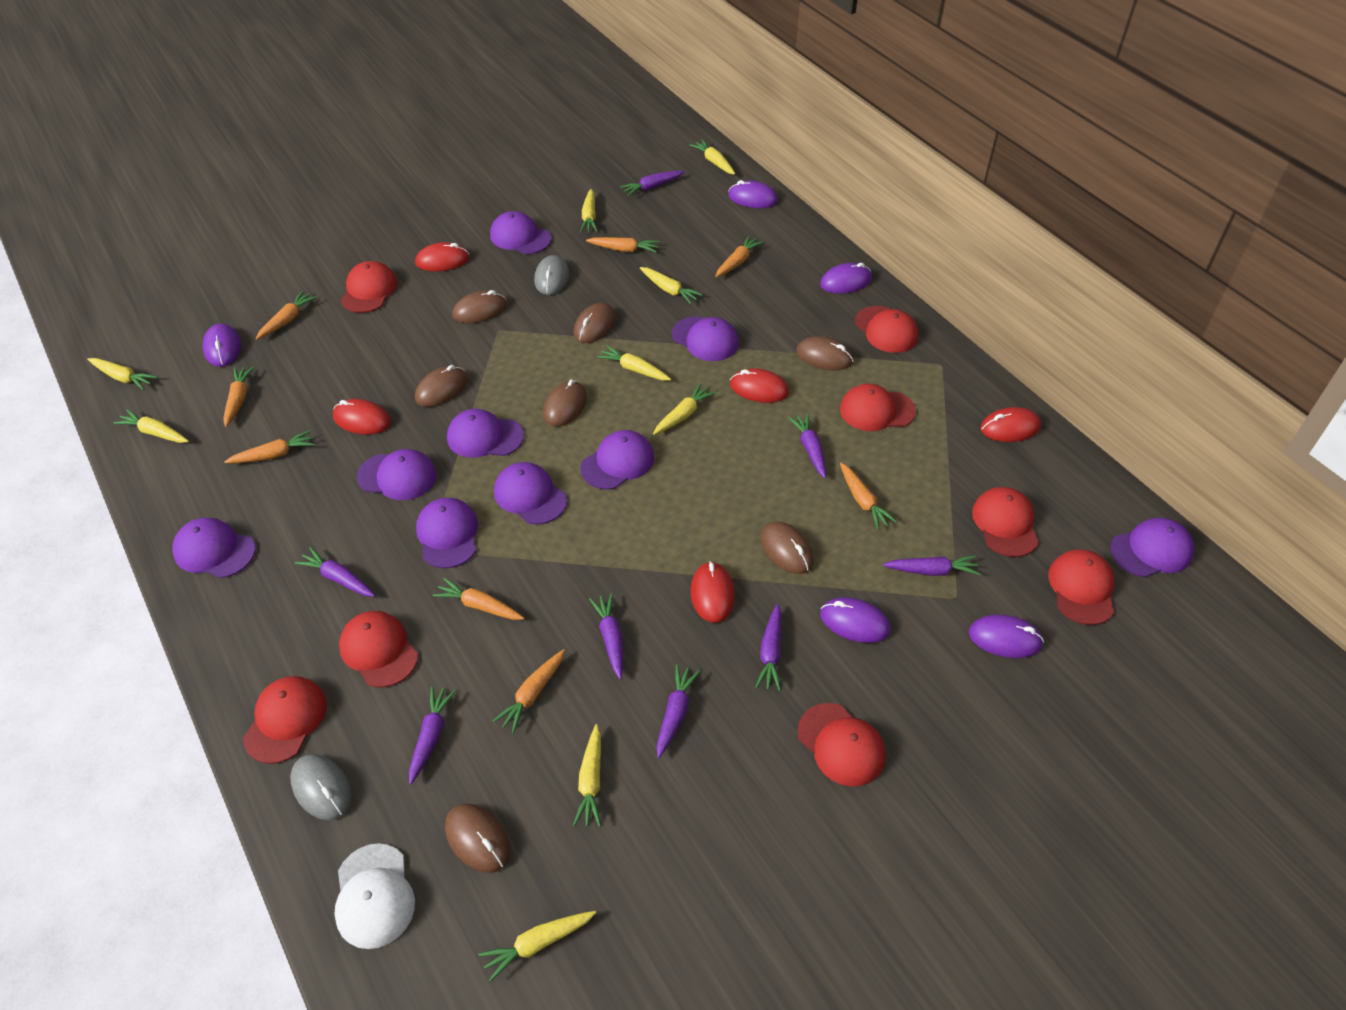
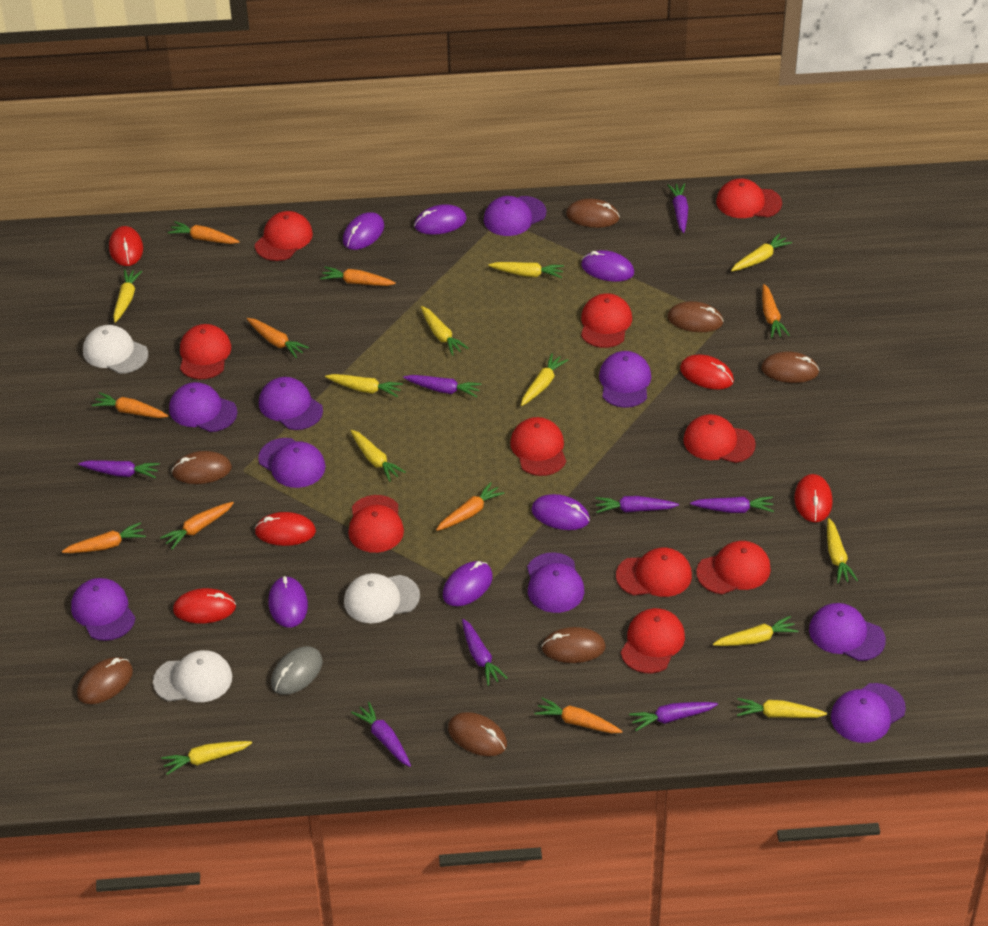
grey mouse: [290,754,352,820] [534,255,569,295] = 2 -> [271,646,322,695] = 1
orange carrot: [223,367,254,427] [224,430,315,463] [256,291,317,339] [432,578,524,620] [493,649,565,734] [586,237,659,253] [715,236,764,277] [840,463,897,530] = 8 -> [62,522,146,553] [92,392,168,418] [160,502,234,549] [168,221,240,244] [247,318,309,358] [320,267,396,286] [436,482,505,531] [535,697,622,733] [762,284,790,338] = 9
purple mouse: [203,324,241,367] [728,180,778,208] [820,263,872,294] [820,597,891,643] [969,614,1044,658] = 5 -> [268,576,308,628] [343,212,384,250] [414,204,467,235] [443,561,493,606] [531,494,590,530] [581,250,634,282] = 6
red cap: [243,676,327,764] [339,611,418,687] [340,261,397,313] [797,703,886,786] [840,383,916,431] [855,306,919,353] [972,487,1039,557] [1048,549,1115,625] = 8 -> [180,324,231,380] [255,211,313,261] [348,495,404,553] [510,417,566,476] [581,293,632,348] [616,548,692,597] [621,608,685,673] [683,414,756,463] [696,541,771,594] [716,179,782,218] = 10
white cap: [334,843,415,949] = 1 -> [83,325,148,374] [153,650,232,702] [344,573,420,623] = 3
yellow carrot: [87,358,157,390] [113,409,189,443] [479,911,596,982] [573,724,601,827] [580,189,598,232] [597,345,671,381] [640,267,703,304] [653,383,716,435] [689,140,735,175] = 9 -> [113,269,142,323] [161,741,252,775] [325,374,403,397] [351,430,406,482] [421,306,468,356] [488,262,564,278] [521,353,568,406] [713,616,798,646] [731,233,792,271] [737,698,827,718] [827,518,858,584] = 11

